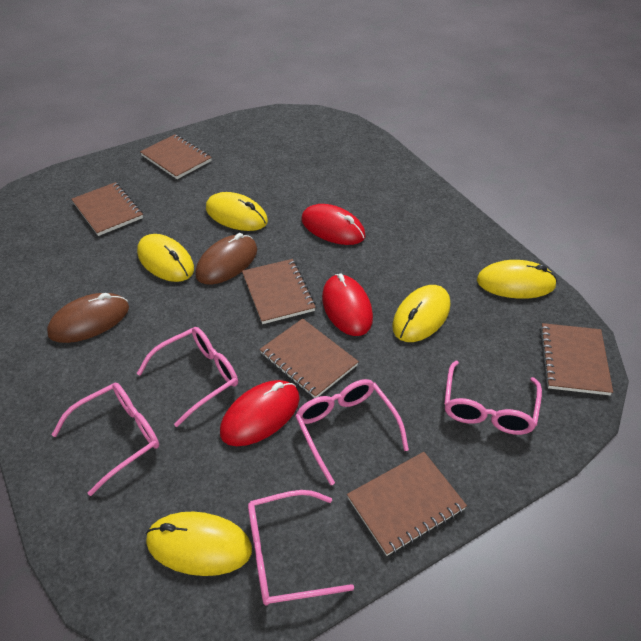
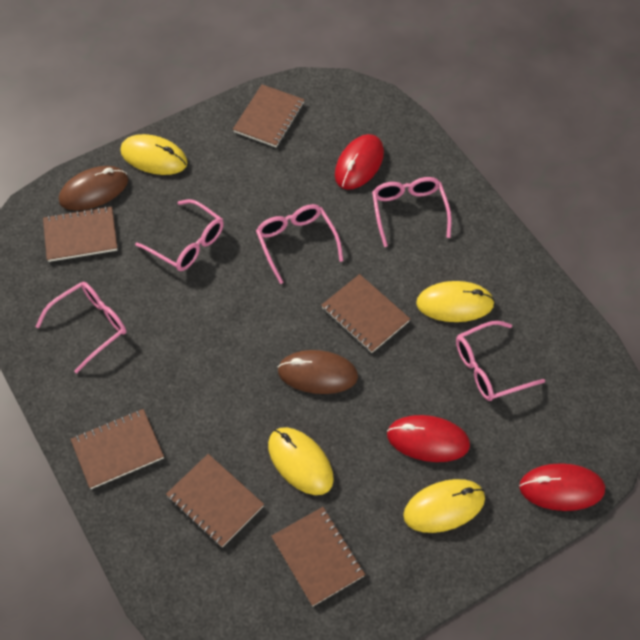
yellow mouse: [137,234,194,282] [146,512,252,576] [206,192,268,231] [392,285,450,342] [477,260,557,299] = 5 -> [120,134,188,175] [268,427,334,495] [403,479,485,533] [416,281,495,322] = 4

